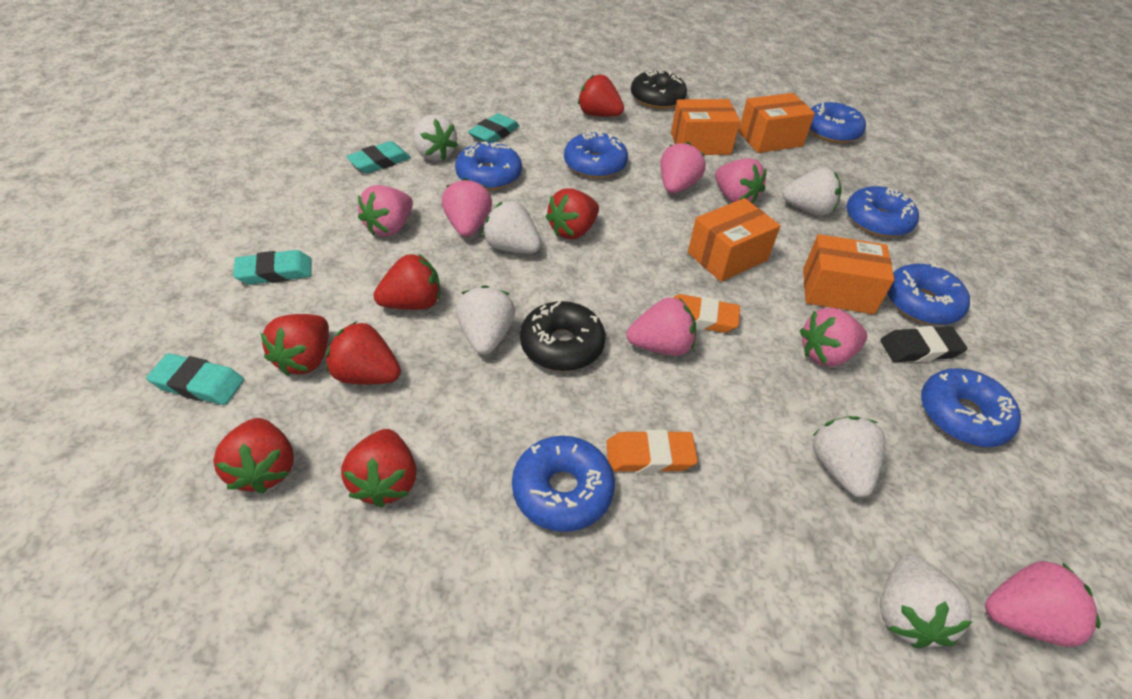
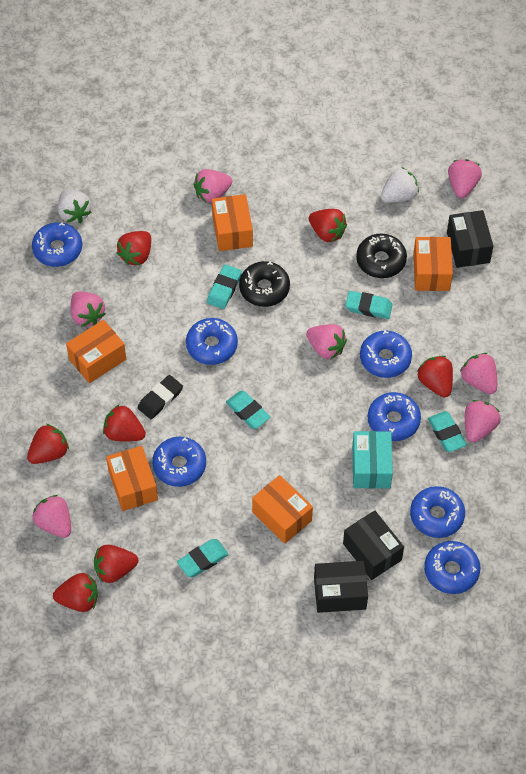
black box: none = 0 -> [314,561,368,613] [343,510,404,580] [447,210,493,268] = 3
orange box: [671,99,740,155] [688,198,780,282] [738,93,815,153] [803,234,894,314] = 4 -> [66,320,126,383] [106,446,158,511] [212,194,253,251] [252,475,313,544] [413,237,453,291] = 5
orange eraser: [606,430,698,473] [673,294,740,333] = 2 -> none = 0
turquoise box: none = 0 -> [352,431,393,489] = 1
turquoise eraser: [146,353,244,405] [233,250,312,285] [346,141,411,174] [468,113,519,142] = 4 -> [177,539,229,577] [207,264,242,309] [226,391,271,429] [345,291,393,319] [428,411,467,452] = 5
white strawberry: [413,114,458,161] [456,285,515,355] [483,201,541,253] [782,167,842,215] [812,416,885,497] [880,555,972,648] = 6 -> [58,189,91,223] [381,167,419,203] = 2

